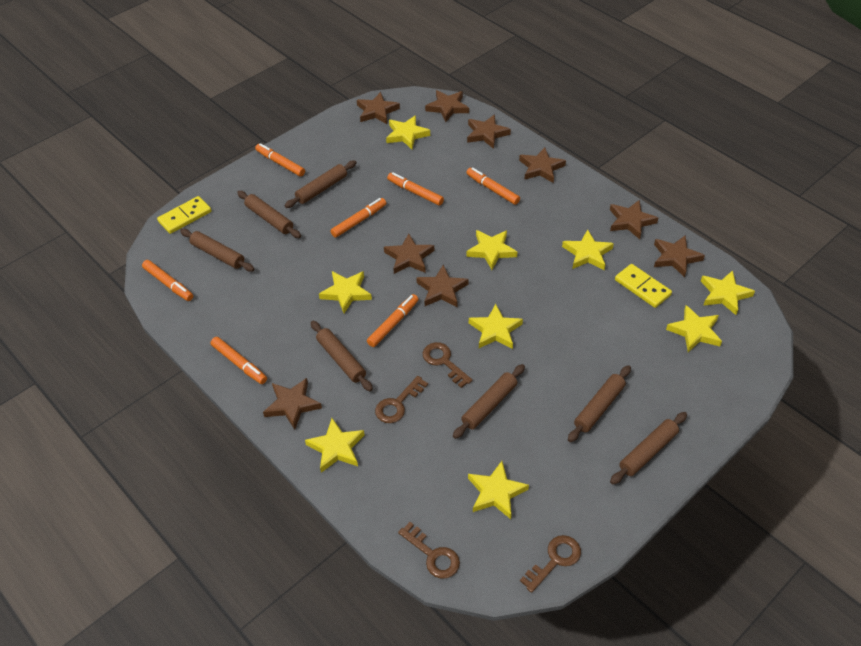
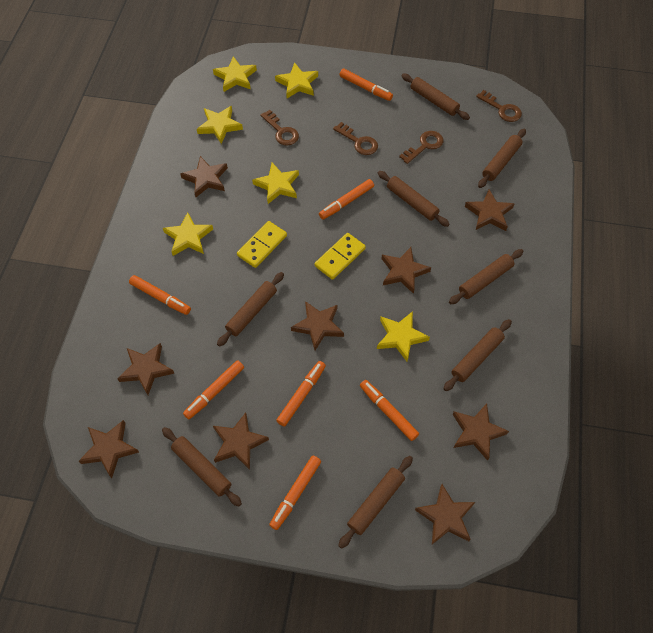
brown rolling pin: [180,229,254,272] [237,191,301,238] [285,160,356,208] [310,321,373,391] [453,364,525,439] [568,365,631,442] [610,412,687,484] = 7 -> [162,427,242,507] [217,272,284,347] [338,456,413,549] [378,171,450,227] [402,73,470,120] [443,319,512,391] [449,249,524,304] [478,129,526,188] = 8
yellow star: [305,418,365,473] [319,271,372,313] [386,115,430,149] [466,230,517,270] [468,461,529,519] [469,304,523,349] [562,229,614,270] [666,305,722,352] [701,270,755,315] = 9 -> [163,212,213,256] [197,106,243,144] [213,56,257,92] [252,163,299,204] [275,62,318,98] [377,311,430,361] = 6

